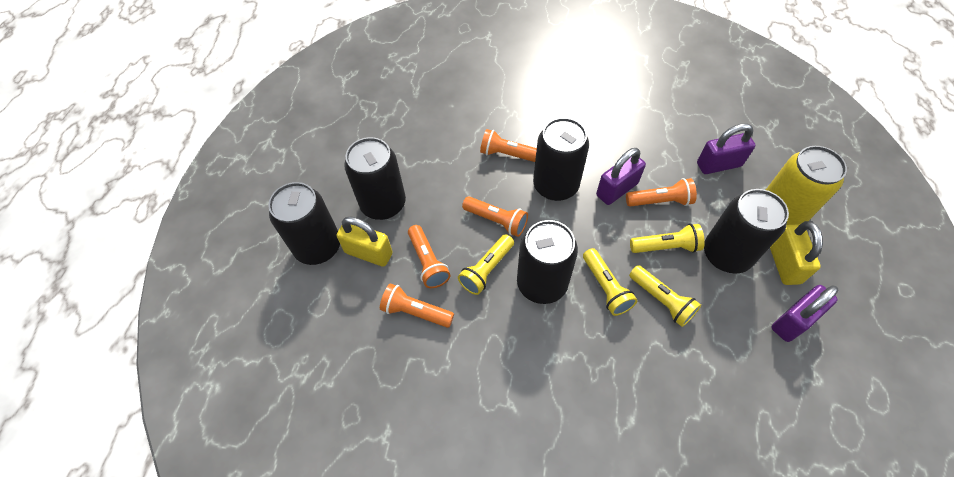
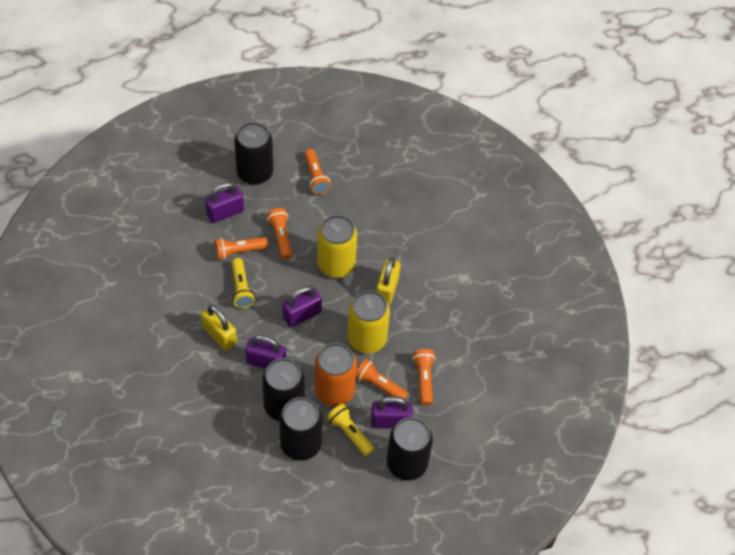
black can: [268,182,340,265] [344,137,406,220] [517,220,578,304] [533,118,589,201] [704,189,789,274] = 5 -> [234,122,273,185] [262,358,305,421] [279,397,322,461] [387,417,433,480] = 4
orange can: none = 0 -> [315,343,357,406] = 1
purple padlock: [596,148,646,205] [697,123,755,174] [771,285,839,342] = 3 -> [205,182,244,223] [245,335,286,369] [283,286,322,327] [371,396,413,429] = 4
yellow can: [766,146,847,225] = 1 -> [317,215,357,278] [348,291,390,353] = 2
yellow flashlight: [458,234,514,295] [583,248,637,316] [629,265,701,327] [630,224,705,253] = 4 -> [231,258,255,308] [327,404,374,456] = 2

